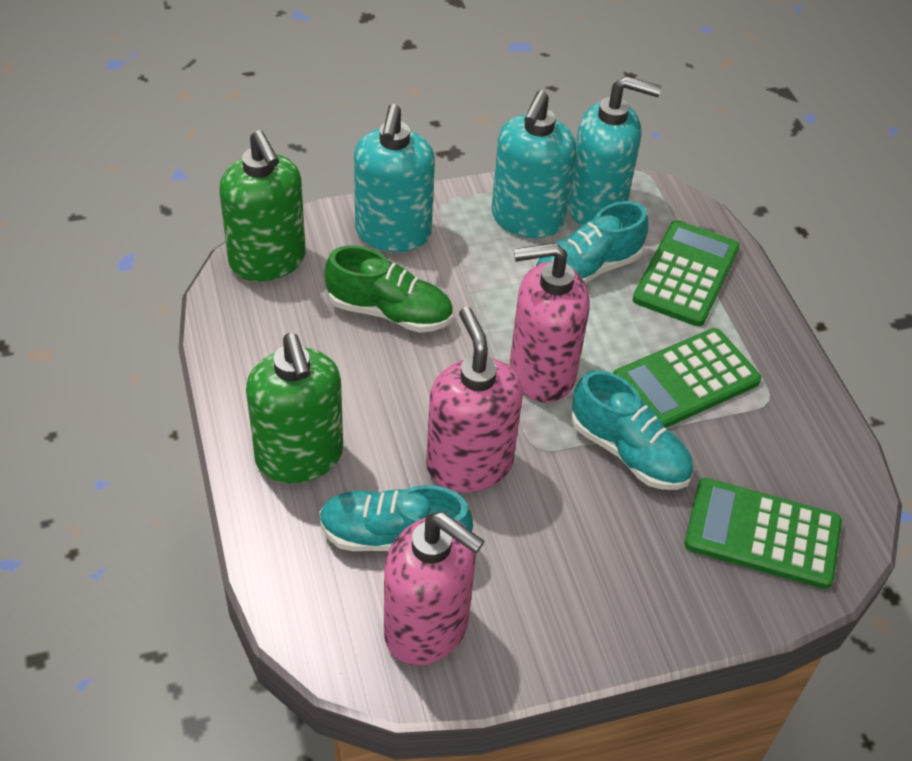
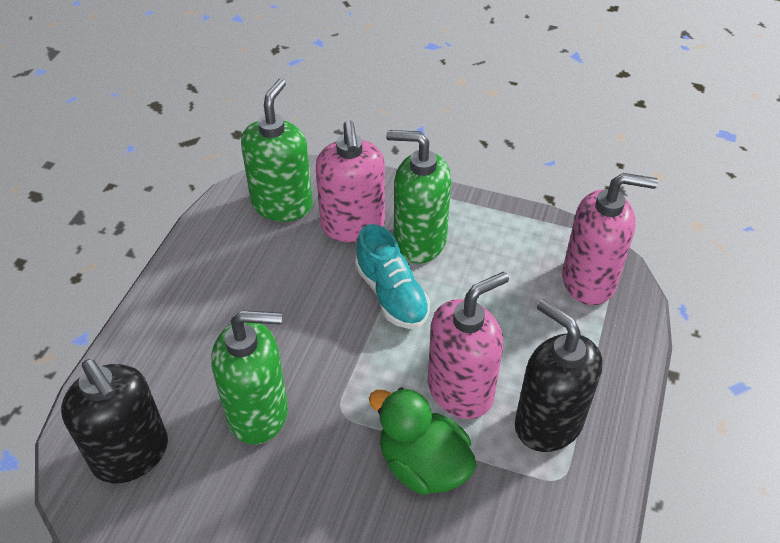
black soap dispenser: none = 0 -> [61,359,168,483] [515,299,602,452] = 2
green calculator: [613,328,761,428] [633,220,740,326] [685,478,842,589] = 3 -> none = 0
green duck: none = 0 -> [369,387,477,495] = 1
green shoe: [325,246,453,333] = 1 -> none = 0
green soap dispenser: [219,130,306,281] [246,333,343,483] = 2 -> [211,310,288,445] [241,79,313,221] [387,130,451,264] = 3
turquoise shoe: [319,485,473,551] [535,201,648,284] [571,370,693,490] = 3 -> [355,224,430,329] = 1
turquoise soap dispenser: [354,104,435,252] [491,90,576,238] [568,76,661,226] = 3 -> none = 0

